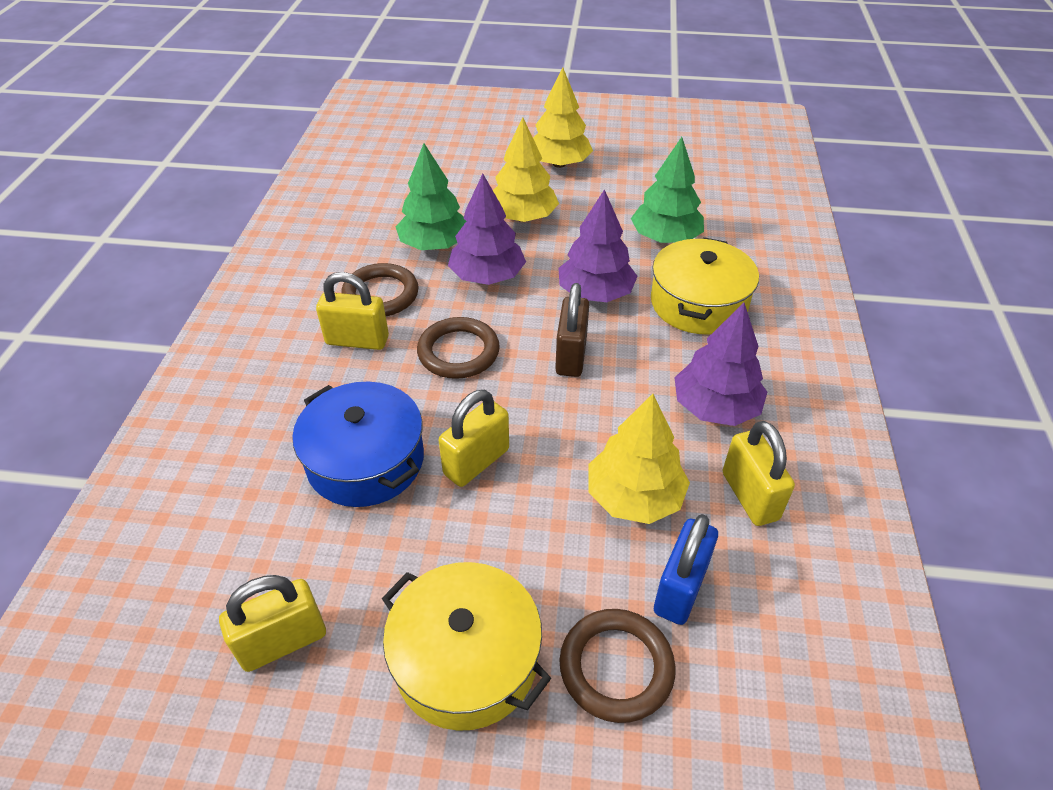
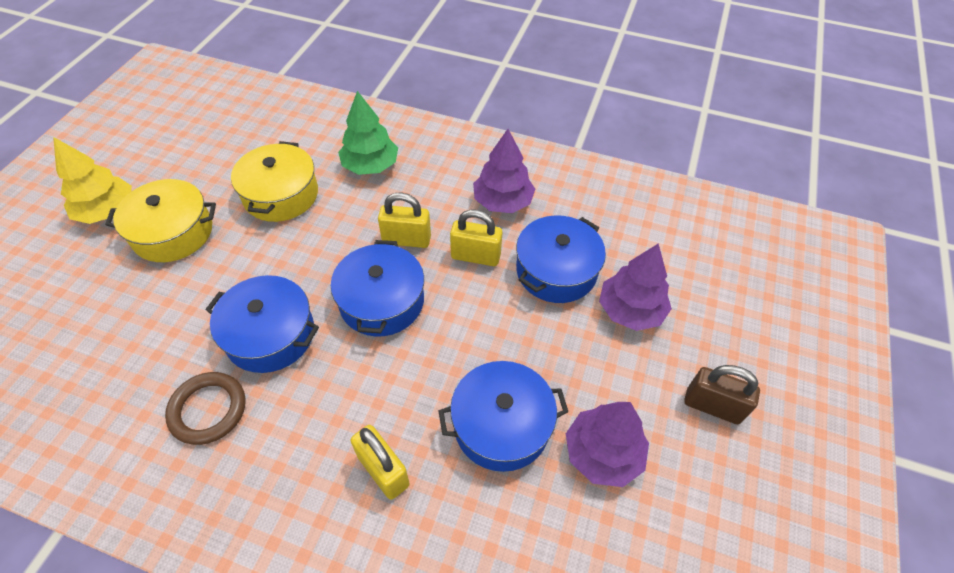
blue padlock: [654,514,718,625] = 1 -> none = 0
blue pot: [292,382,424,507] = 1 -> [205,275,319,373] [331,240,424,337] [438,361,568,472] [516,215,606,303] = 4
brown ring: [341,263,419,316] [417,317,500,379] [559,609,676,723] = 3 -> [165,372,245,445] = 1
green tree: [396,144,466,250] [631,137,704,243] = 2 -> [338,91,398,175] = 1
yellow padlock: [219,575,326,672] [316,272,389,350] [439,389,509,487] [723,421,795,526] = 4 -> [351,425,410,500] [378,192,431,248] [450,210,503,266] = 3
yellow tree: [493,117,559,222] [533,67,593,168] [589,394,690,524] = 3 -> [53,137,132,224] = 1

